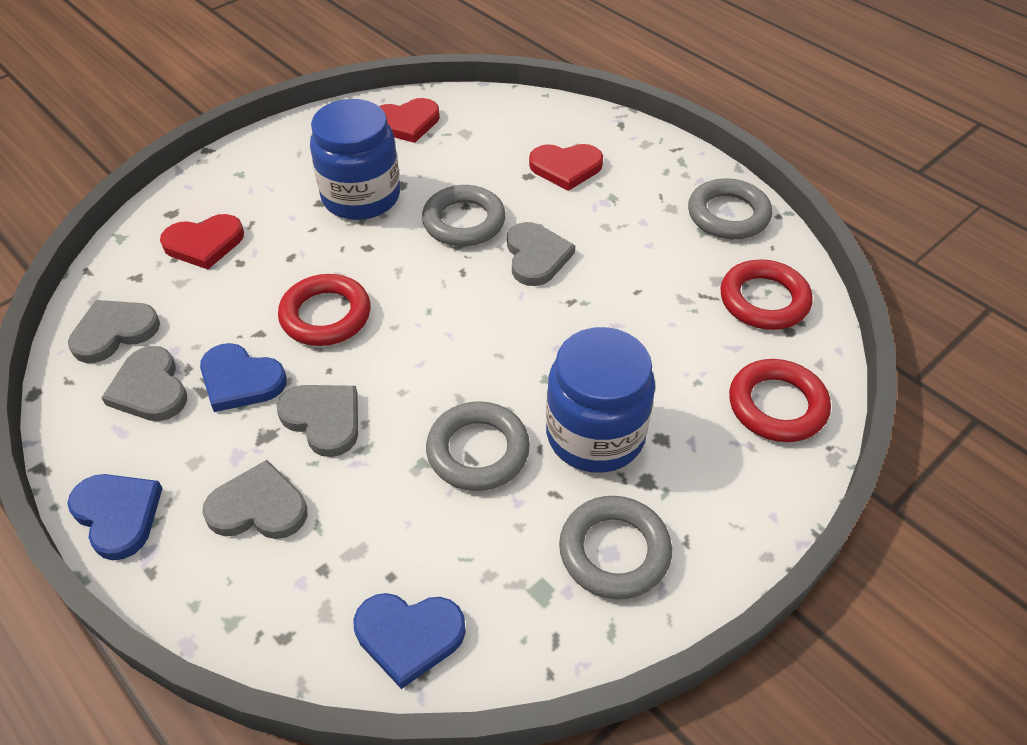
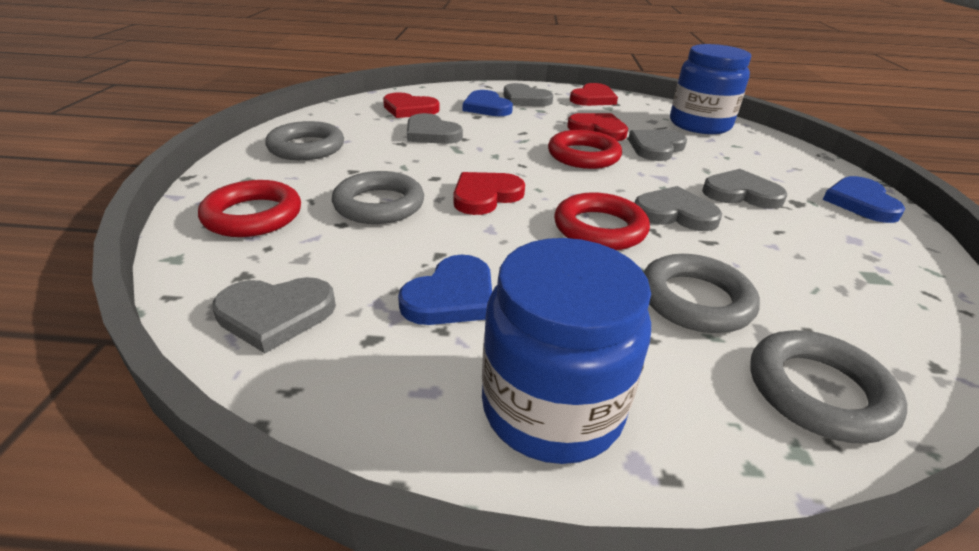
grey heart: [68,300,160,363] [102,346,187,421] [202,460,307,539] [277,385,358,457] [507,222,575,286] = 5 -> [212,277,336,353] [407,113,463,144] [503,83,553,106] [628,129,687,161] [635,186,722,231] [702,169,787,209] = 6
red heart: [160,214,244,269] [379,98,440,143] [529,144,603,191] = 3 -> [383,92,440,118] [453,172,525,215] [567,113,628,141] [570,83,618,106] = 4

